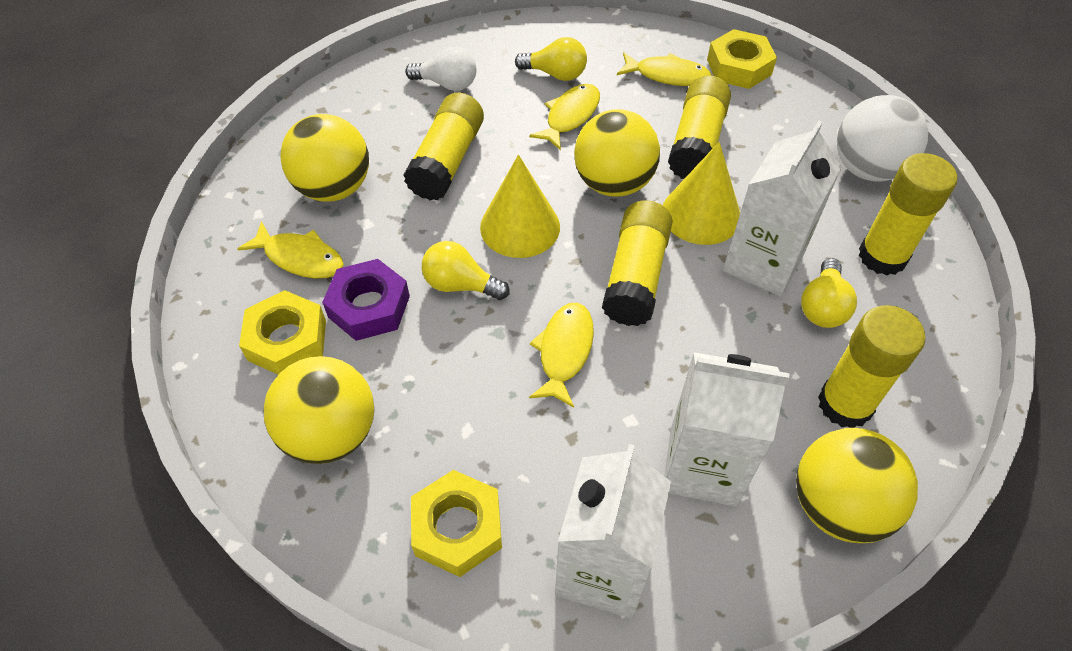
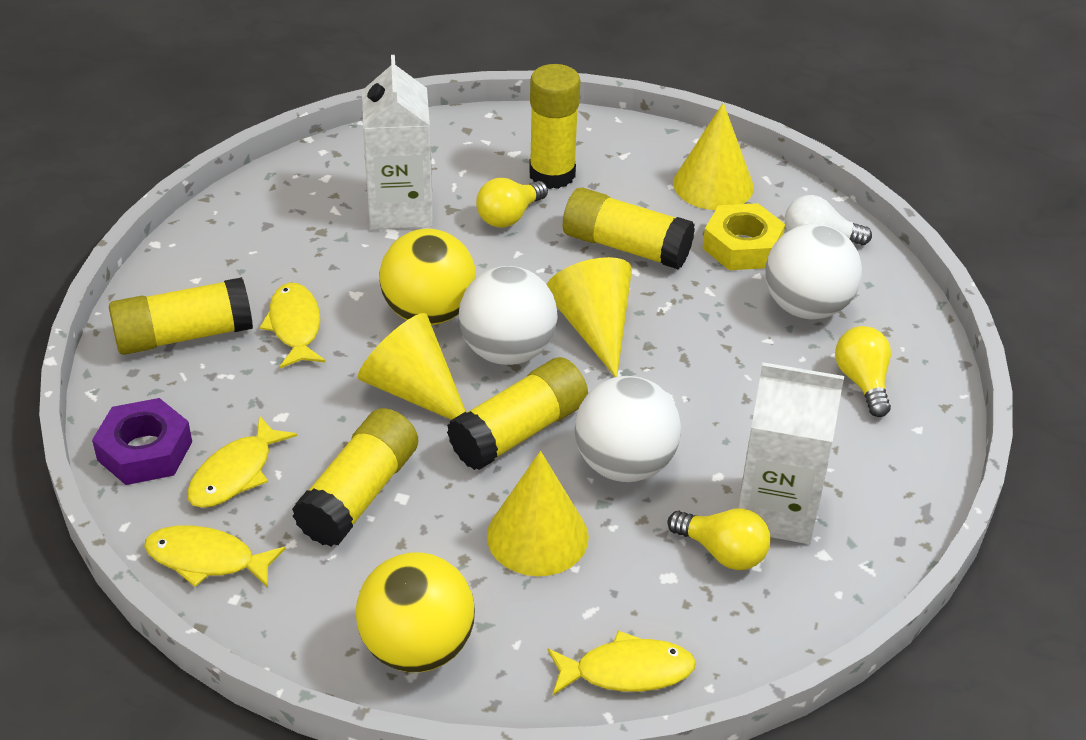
white ball: [837,95,928,182] = 1 -> [459,266,558,365] [575,376,681,482] [765,224,862,319] = 3
white carton: [555,444,671,619] [665,352,789,507] [723,121,842,296] = 3 -> [362,55,433,230] [738,362,844,544] = 2
yellow ball: [264,356,375,464] [280,114,369,202] [574,109,660,197] [796,428,918,543] = 4 -> [356,552,475,672] [379,229,476,325] = 2
yellow cone: [480,155,560,258] [663,142,740,245] = 2 -> [358,313,466,420] [487,451,589,576] [547,257,632,377] [673,103,754,210] = 4
yellow nut: [239,290,326,375] [411,470,502,577] [707,29,777,89] = 3 -> [702,203,785,270] = 1

